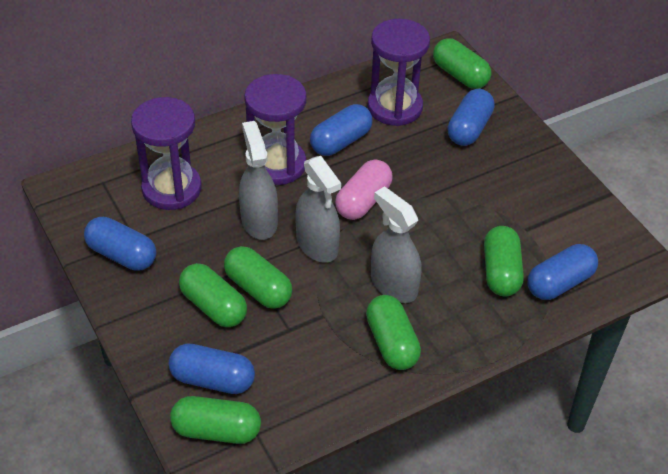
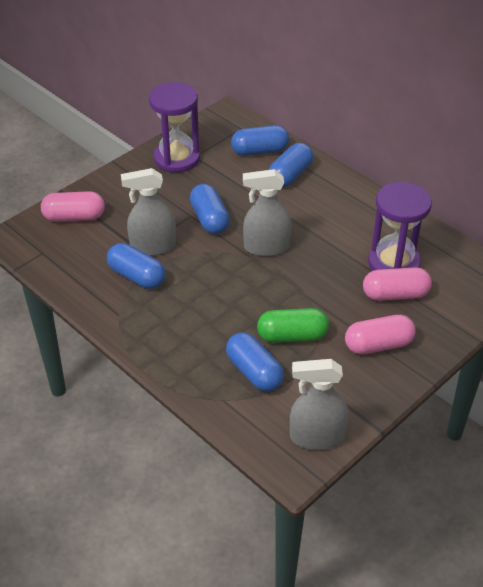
green capsule: [170,396,261,444] [179,263,247,327] [224,246,292,309] [366,295,421,370] [433,38,491,89] [484,226,524,297] = 6 -> [257,308,329,343] = 1
pink capsule: [335,160,393,220] = 1 -> [41,191,105,222] [345,315,416,354] [363,267,432,301] = 3
purple hourglass: [131,97,202,210] [244,74,307,185] [368,19,430,126] = 3 -> [149,82,200,173] [368,182,432,271] = 2

